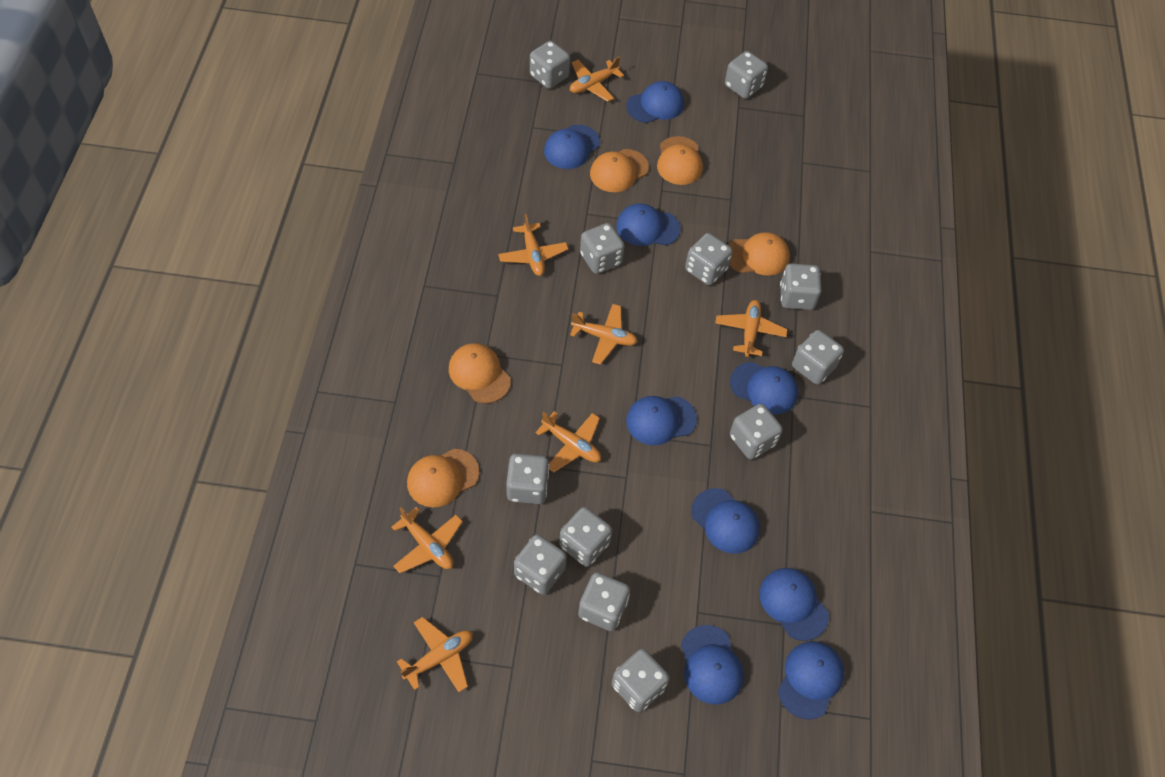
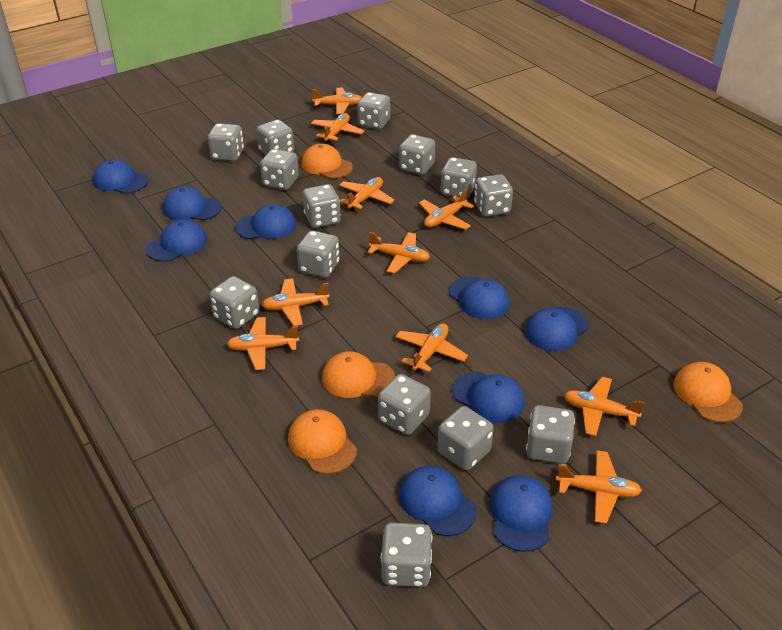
grey dice: [506,454,549,504] [514,534,567,595] [530,41,570,89] [559,507,612,567] [578,572,630,631] [580,223,625,274] [612,649,669,712] [685,233,733,285] [725,51,768,99] [730,404,783,459] [780,264,822,310] [792,330,844,384] = 12 -> [208,123,244,161] [210,276,259,329] [257,120,294,155] [260,149,299,190] [297,230,339,278] [303,184,341,228] [357,92,390,129] [378,374,431,435] [381,522,432,587] [399,134,435,175] [437,406,494,470] [441,157,477,199] [474,174,513,217] [526,405,575,464] = 14
orange cap: [407,449,479,507] [449,343,511,403] [590,149,649,192] [657,136,703,185] [728,232,790,276] = 5 -> [288,409,357,474] [301,143,353,179] [322,351,395,398] [673,362,743,423] = 4
orange plane: [391,507,463,573] [397,617,473,692] [498,214,568,276] [536,411,601,472] [570,56,624,102] [570,304,638,365] [715,300,788,357] = 7 -> [227,317,299,370] [262,278,330,326] [311,113,364,144] [312,88,362,114] [339,177,395,211] [368,232,430,273] [395,323,468,372] [419,188,474,230] [556,451,642,524] [564,377,645,436] = 10

